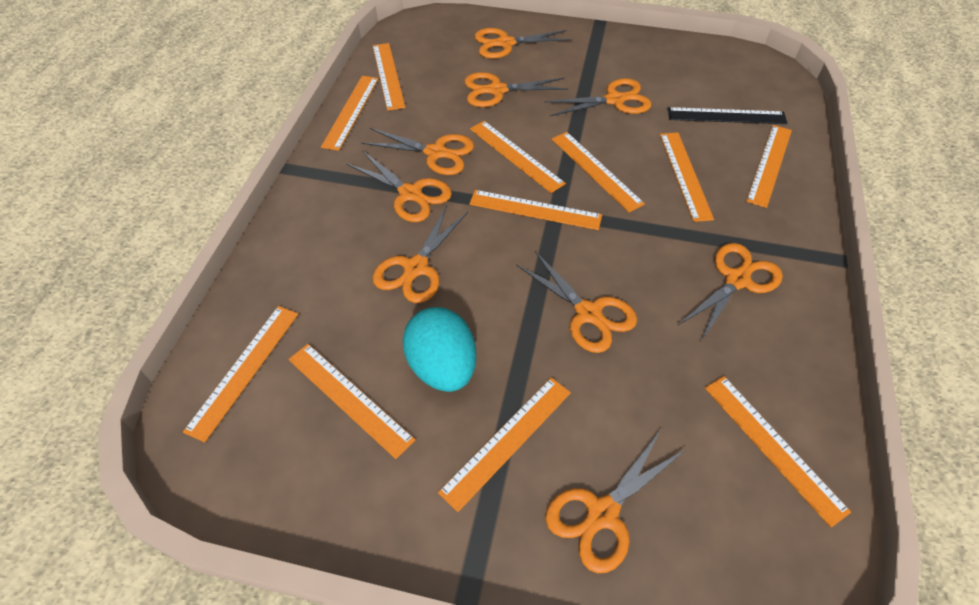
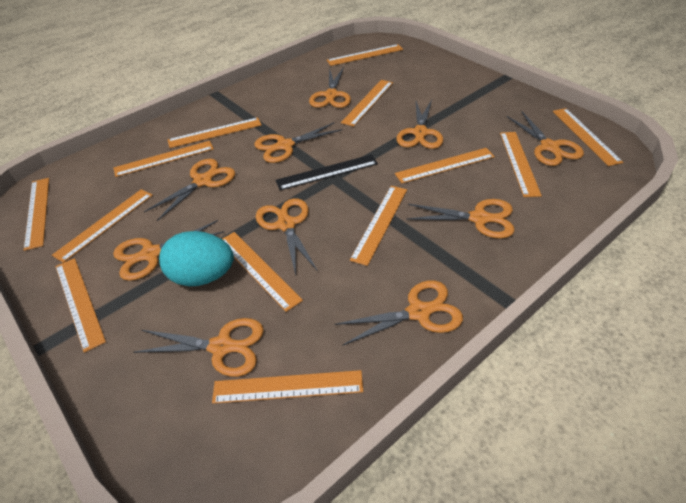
orange ruler: [183,306,298,442] [288,344,415,459] [321,76,379,151] [373,43,405,111] [438,377,571,512] [469,190,602,230] [470,121,566,193] [552,132,645,212] [660,133,714,222] [705,376,851,528] [746,125,792,208] = 11 -> [24,178,49,251] [52,189,153,263] [55,258,106,353] [114,141,214,177] [168,117,262,148] [212,370,363,404] [222,232,303,312] [327,44,403,66] [341,80,393,127] [350,186,407,266] [395,148,495,183] [500,132,542,197] [553,108,623,166] = 13
orange scissors: [346,151,452,222] [361,128,474,175] [372,206,468,303] [464,72,568,107] [474,28,572,59] [516,251,637,353] [544,78,652,116] [545,431,685,573] [677,243,783,341] = 9 -> [113,220,224,281] [133,318,264,377] [144,159,235,221] [254,122,342,163] [256,198,318,275] [309,67,351,108] [335,280,463,346] [396,100,444,149] [406,199,514,239] [507,112,584,166] = 10

